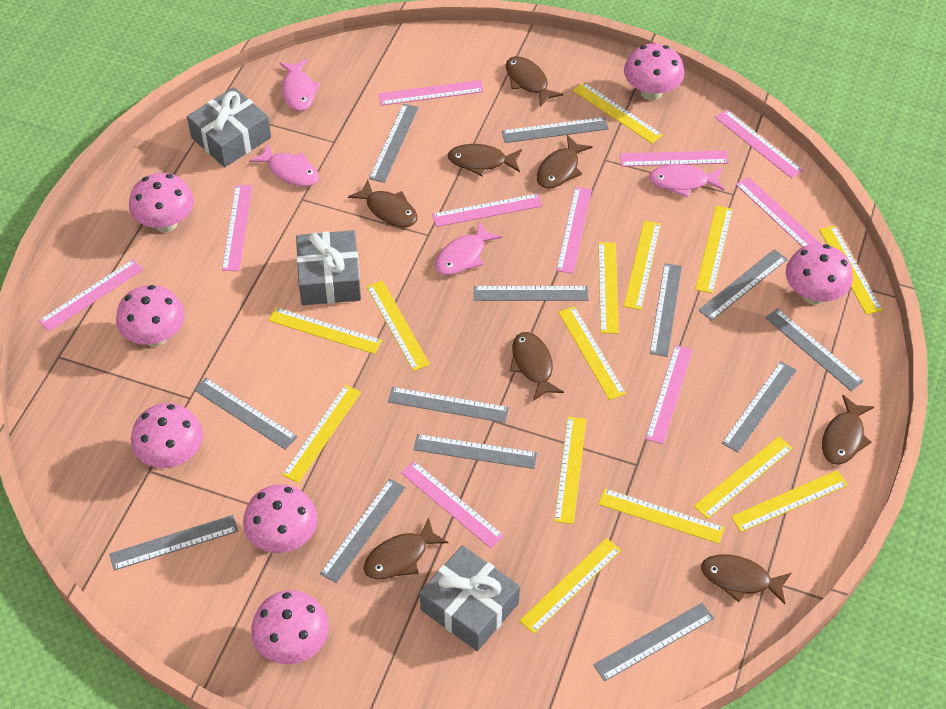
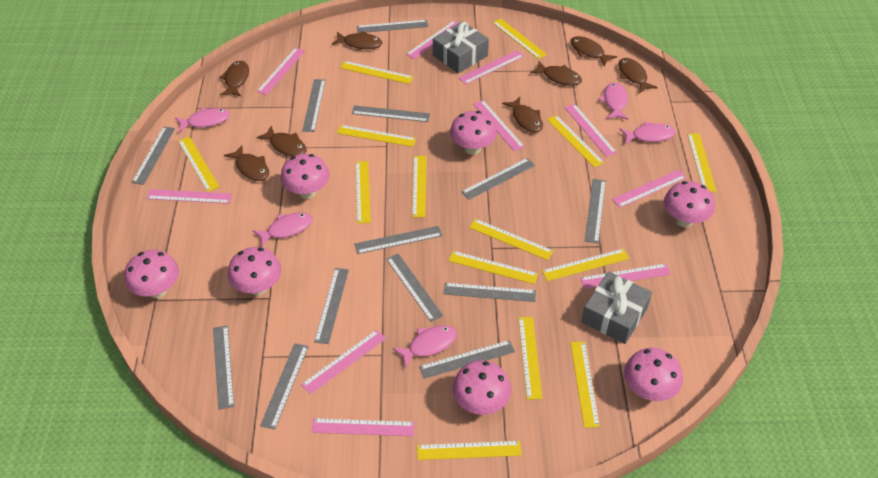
grey gift: [187,87,271,167] [296,230,361,305] [420,545,520,651] = 3 -> [433,21,489,73] [581,271,652,344] = 2
pink fish: [249,143,319,187] [279,59,321,111] [435,221,502,275] [649,164,724,197] = 4 -> [175,108,230,132] [252,212,313,247] [392,325,457,368] [599,82,628,120] [620,121,676,144] = 5

